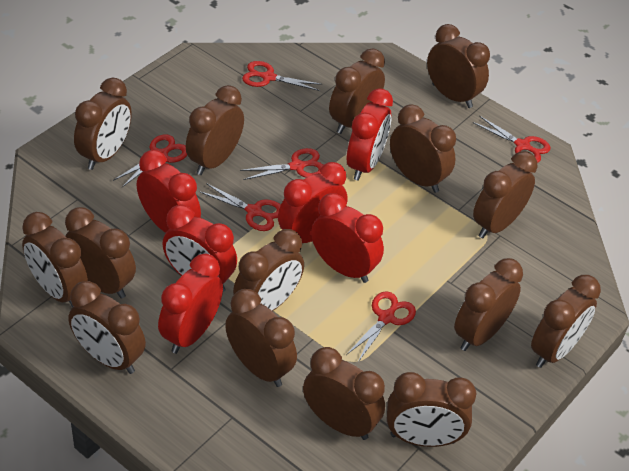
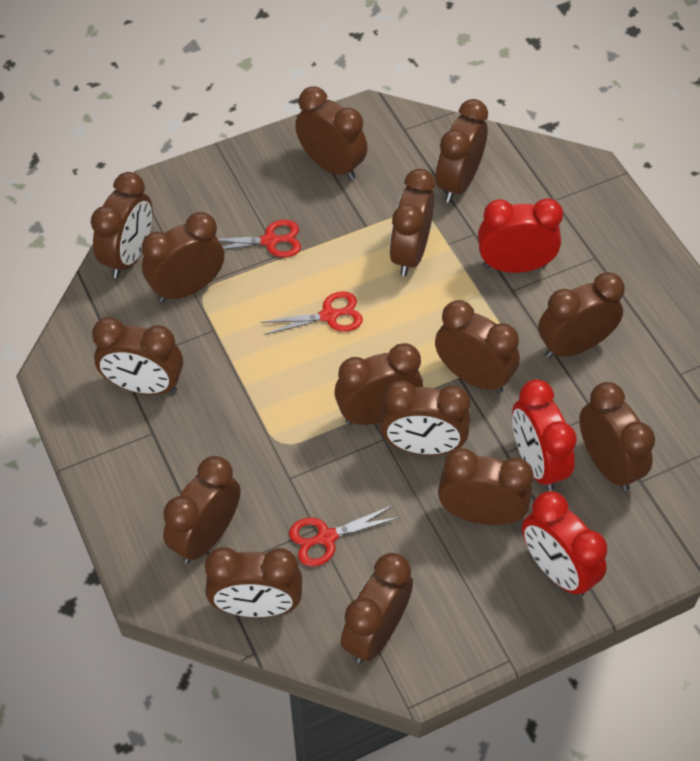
red clock: [137,150,201,233] [158,254,223,354] [162,205,237,292] [278,162,348,243] [311,193,384,283] [347,88,393,181] = 6 -> [478,199,563,273] [512,379,577,491] [522,491,607,597] = 3
red scissors: [113,134,187,187] [199,183,281,231] [240,148,323,180] [242,61,322,91] [346,291,416,362] [473,116,551,163] = 6 -> [218,220,301,257] [260,291,363,335] [289,505,400,566] = 3

